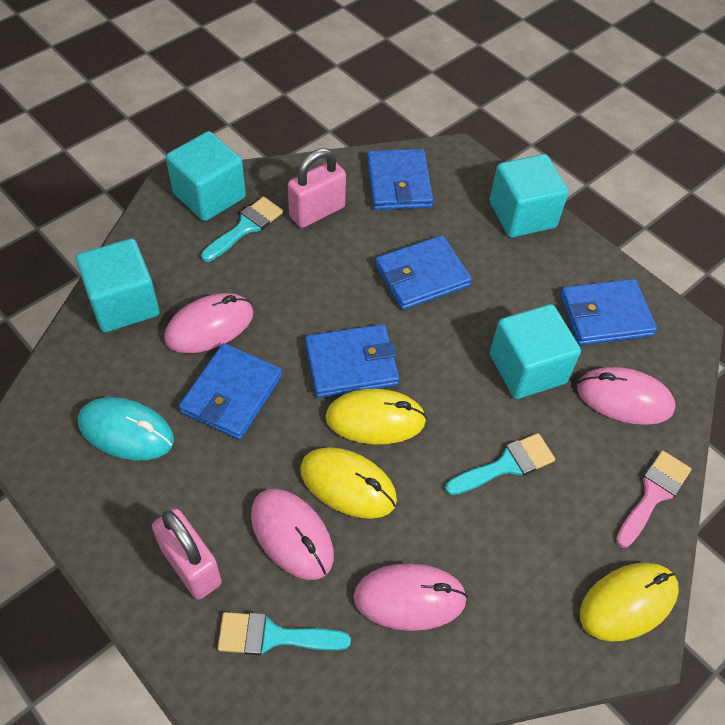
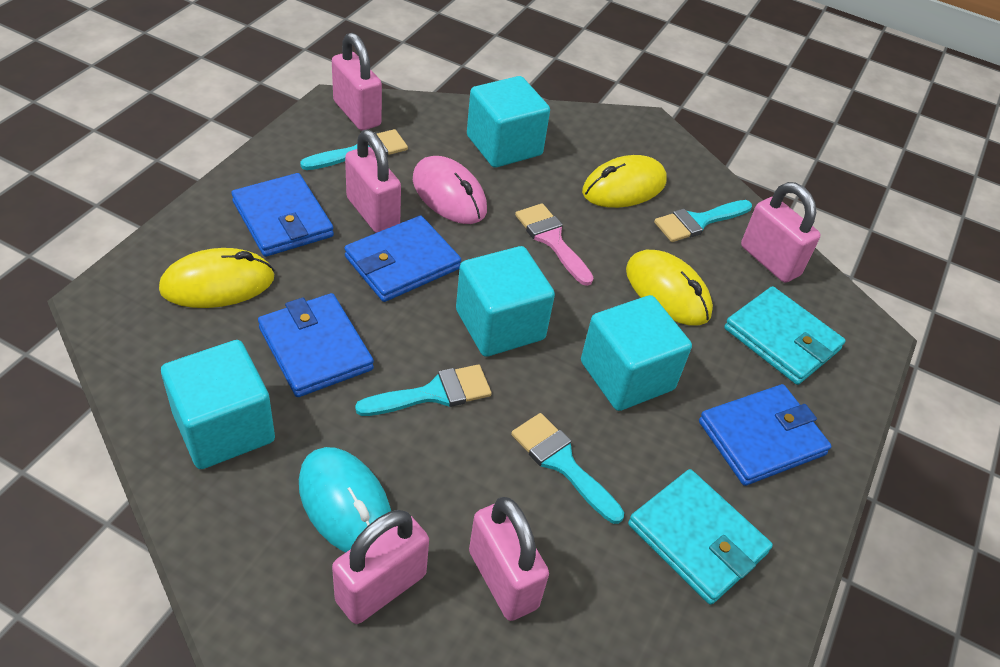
blue wallet: [179,343,282,440] [305,324,399,398] [367,149,434,210] [375,235,472,310] [560,279,657,345] = 5 -> [231,173,334,257] [258,293,374,397] [344,215,461,302] [699,384,831,486] = 4
pink mouse: [164,293,254,353] [251,489,334,580] [353,563,468,631] [577,367,675,425] = 4 -> [413,156,487,224] = 1
pink padlock: [152,508,222,600] [288,148,346,228] = 2 -> [332,33,382,131] [332,510,429,624] [345,130,401,233] [469,497,549,621] [741,182,820,283] = 5
turquoise brush: [201,197,283,262] [218,612,351,655] [445,433,555,495] = 3 -> [300,129,408,170] [355,365,492,416] [511,413,624,524] [654,200,752,242] = 4
turquoise wallet: none = 0 -> [628,469,773,605] [724,286,846,385] = 2

